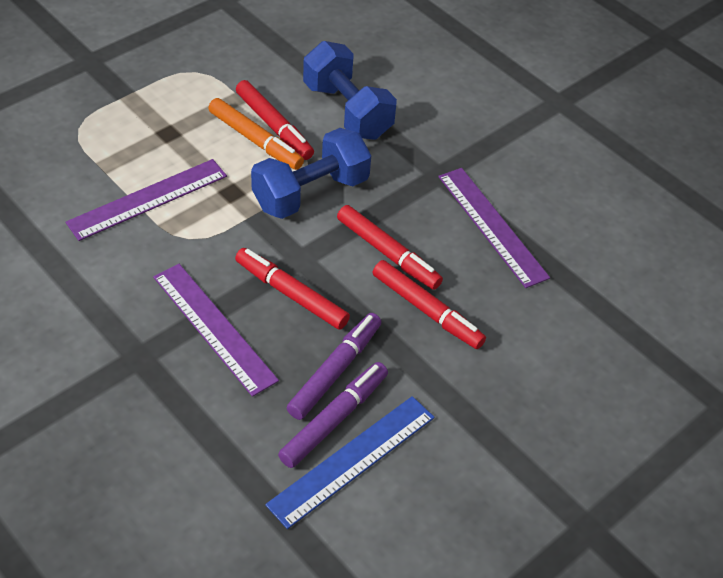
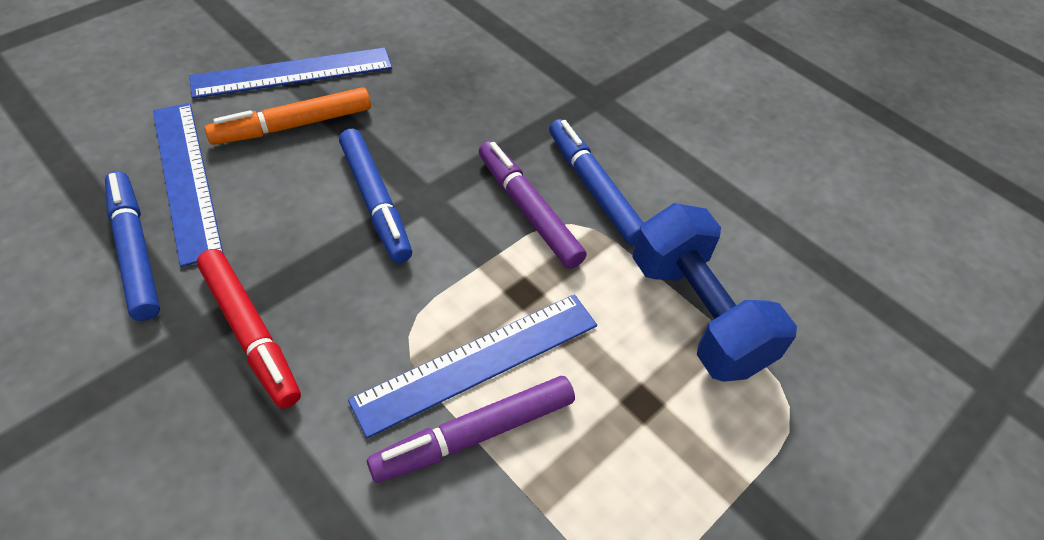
blue dumbbell: [251,128,371,219] [303,41,397,140] = 2 -> [632,203,797,382] = 1
blue marker: none = 0 -> [105,171,160,321] [339,129,412,263] [549,119,643,245] = 3
blue ruler: [265,396,435,529] = 1 -> [153,103,223,267] [190,47,392,99] [348,294,597,438] = 3
purple ruler: [66,159,227,241] [153,264,279,397] [438,168,550,288] = 3 -> none = 0
red marker: [235,248,350,330] [236,80,314,160] [337,205,443,290] [373,260,486,349] = 4 -> [197,249,301,409] = 1

